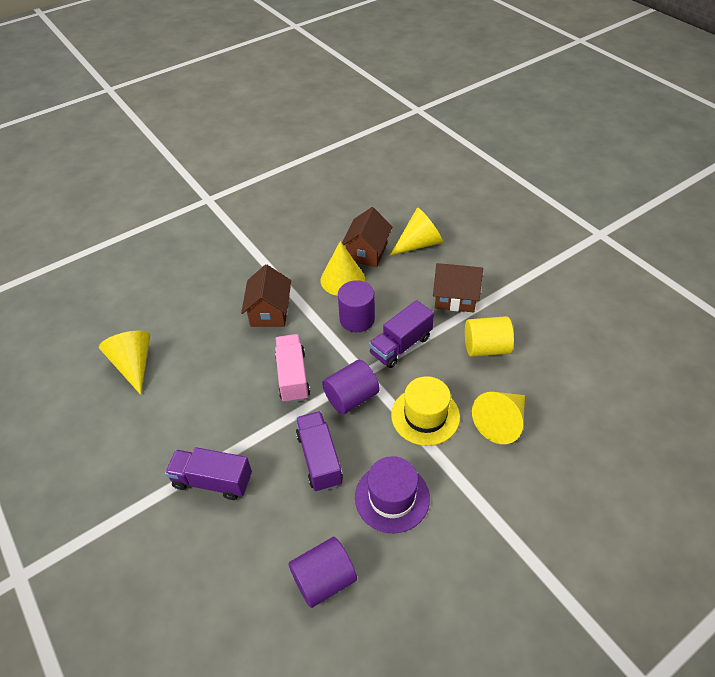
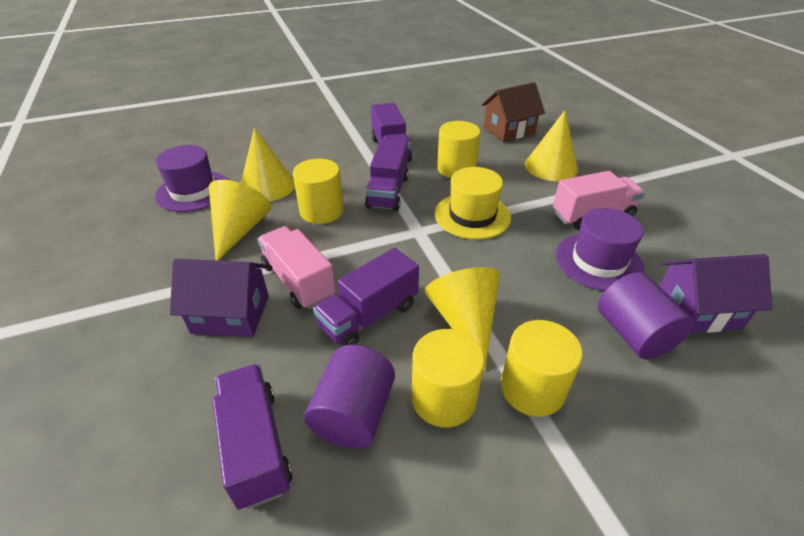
brown house: [241,265,291,327] [342,207,392,267] [433,263,483,312] = 3 -> [481,82,545,142] = 1
pink truck: [275,334,310,403] = 1 -> [257,226,336,309] [553,171,645,230] = 2
purple cylinder: [289,537,357,608] [322,360,380,414] [338,280,375,332] = 3 -> [304,345,395,449] [598,272,694,359] = 2
purple hat: [355,456,430,533] = 1 -> [155,145,228,212] [556,208,645,291] = 2
purple house: none = 0 -> [170,259,269,337] [659,254,773,333] = 2
purple truck: [165,447,252,500] [296,411,343,492] [369,300,434,368] = 3 -> [213,364,292,510] [313,248,419,346] [365,139,409,211] [371,103,412,162] = 4
yellow cylinder: [465,316,514,357] = 1 -> [293,159,344,224] [412,329,485,428] [437,121,481,178] [500,320,583,417] = 4

